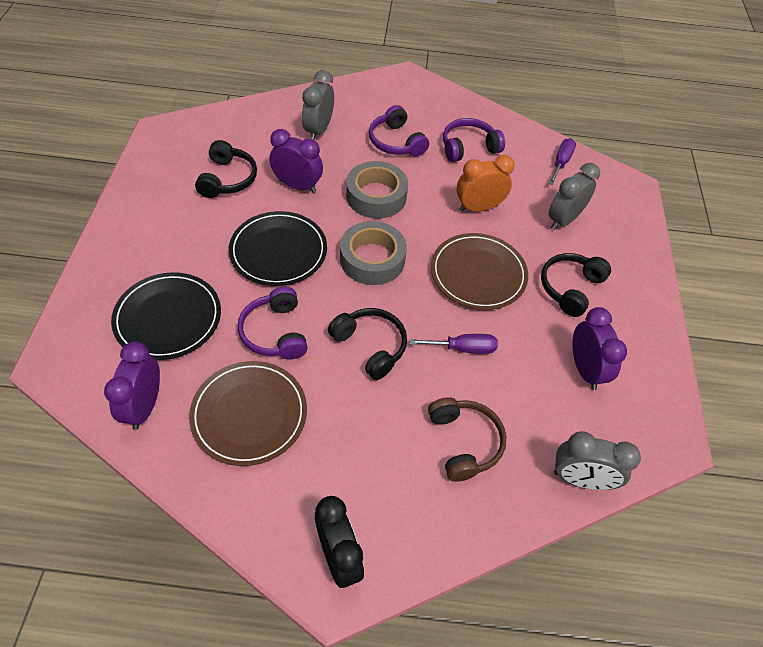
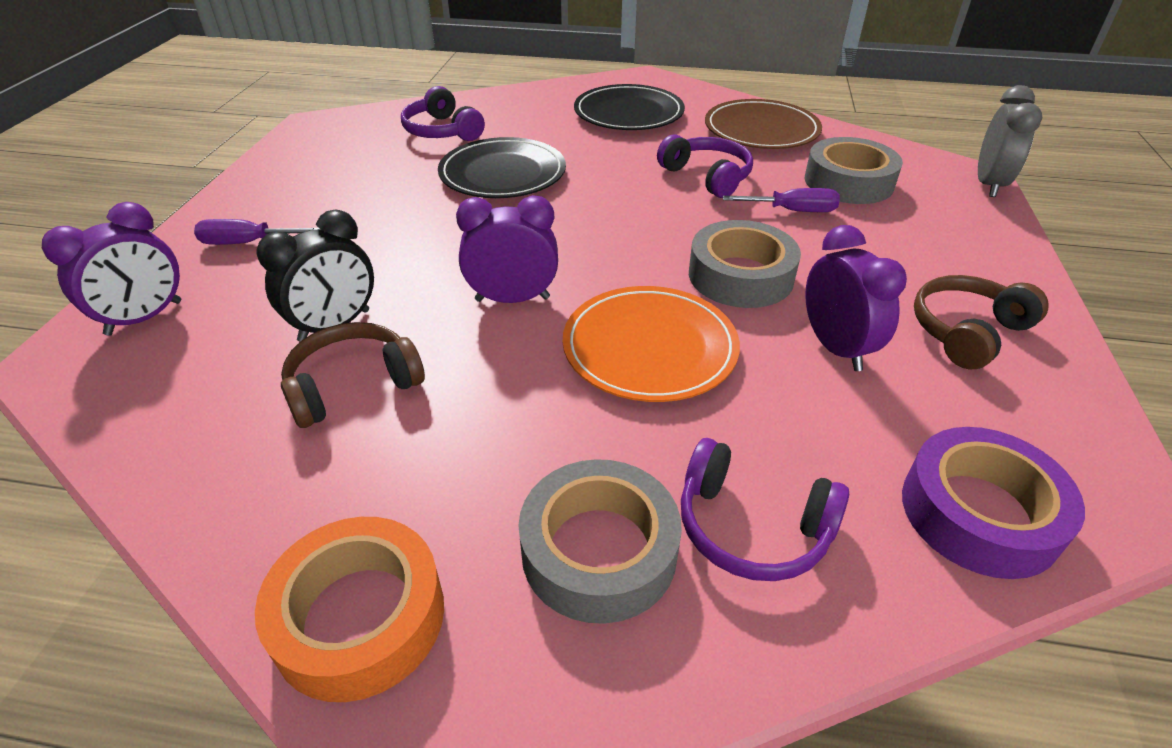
black headphones: [195,140,257,198] [328,308,407,380] [541,253,611,317] = 3 -> none = 0
brown headphones: [428,397,506,482] = 1 -> [281,322,425,428] [914,275,1049,369] = 2
brown plate: [189,361,307,466] [431,233,528,310] = 2 -> [705,99,822,149] = 1
grey clock: [302,70,334,140] [549,163,600,230] [554,431,641,490] = 3 -> [978,85,1042,197] = 1
grey tape: [340,221,407,285] [346,161,408,218] = 2 -> [518,459,682,624] [689,220,801,308] [805,137,903,204] = 3
orange clock: [457,155,514,212] = 1 -> none = 0
orange plate: none = 0 -> [563,286,740,402] = 1
orange tape: none = 0 -> [255,517,444,702] = 1
purple tape: none = 0 -> [902,427,1085,579] = 1

